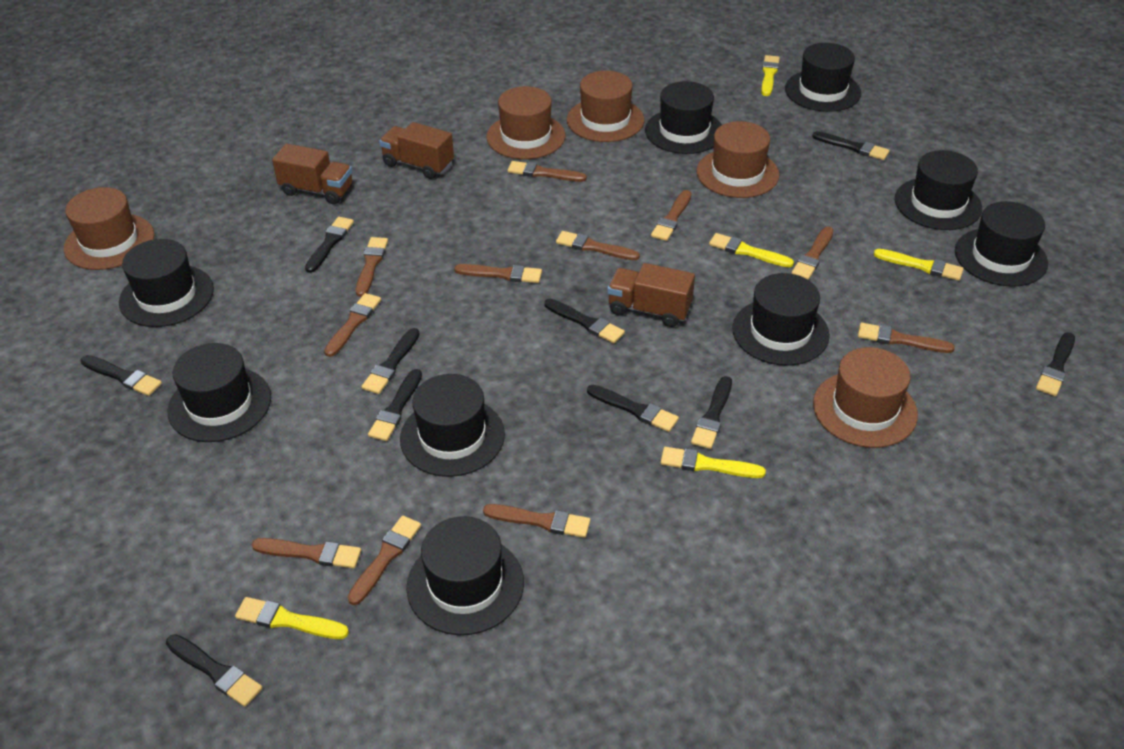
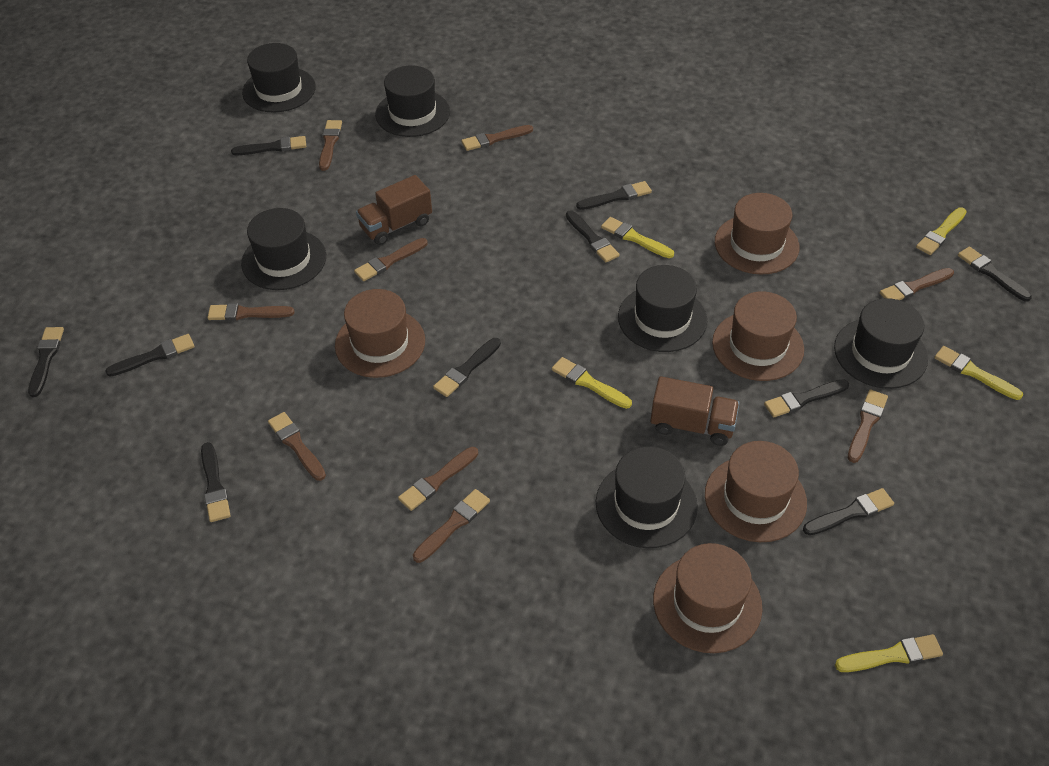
black hat: [119,239,214,327] [167,343,271,442] [400,374,505,477] [407,516,524,635] [645,81,722,154] [732,273,830,366] [785,43,861,112] [895,150,982,230] [955,201,1048,287] = 9 -> [241,208,326,290] [242,43,316,113] [375,65,450,137] [596,446,698,548] [618,265,707,352] [834,298,928,389] = 6
brown brush: [251,538,361,568] [324,293,381,357] [347,516,421,605] [356,237,388,297] [454,264,542,283] [483,504,590,538] [508,161,587,182] [556,231,640,260] [651,190,692,241] [791,227,834,280] [858,323,955,353] = 11 -> [207,303,295,321] [268,412,326,481] [319,120,342,171] [354,238,428,281] [398,447,478,511] [413,489,490,563] [461,125,533,151] [848,390,888,463] [880,268,954,300] = 9
brown truck: [272,143,352,204] [379,122,454,179] [607,263,695,327] = 3 -> [356,175,432,245] [650,376,740,446] = 2

